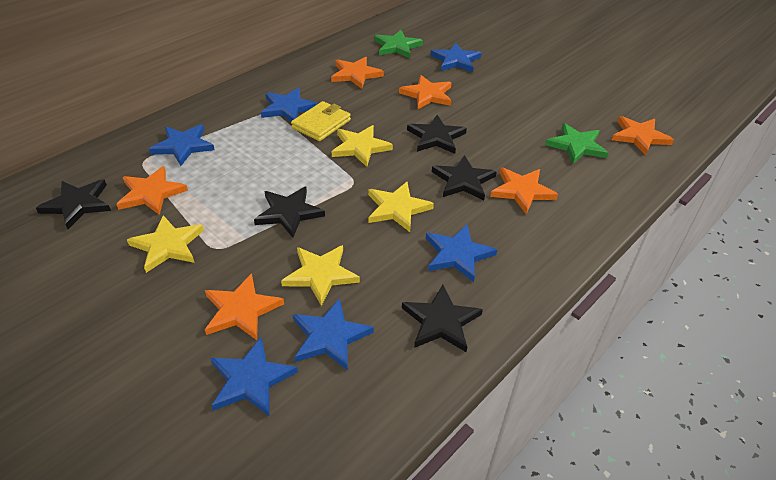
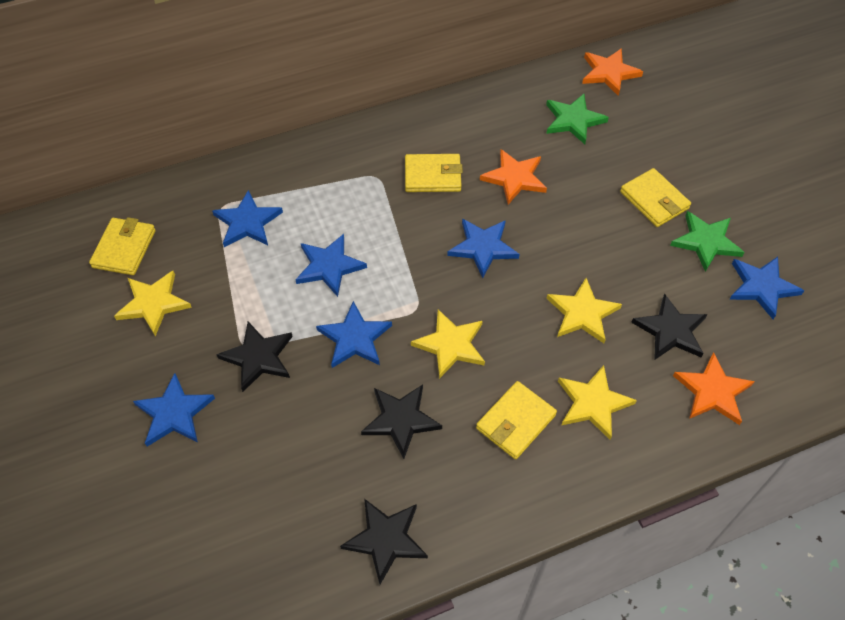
black star: [36,179,111,229] [254,186,325,238] [402,285,483,352] [407,115,467,154] [432,155,497,200] = 5 -> [216,322,293,392] [340,499,428,584] [361,384,442,459] [631,294,707,360] = 4
orange star: [116,166,188,215] [205,273,284,340] [331,57,384,89] [399,75,452,109] [490,167,558,214] [612,116,674,155] = 6 -> [480,149,547,204] [582,48,643,96] [673,352,755,425] = 3
yellow wallet: [291,101,351,141] = 1 -> [89,217,156,275] [405,154,463,192] [476,381,557,459] [620,168,691,227] = 4

